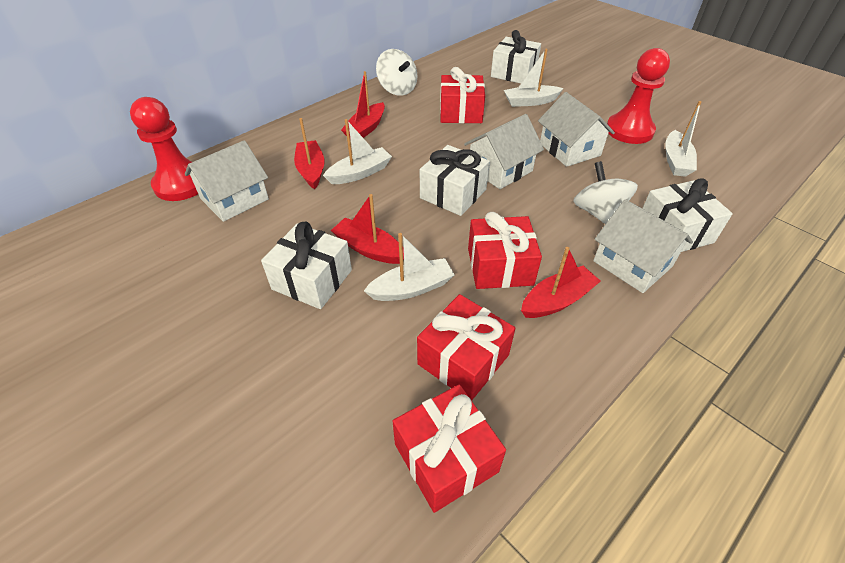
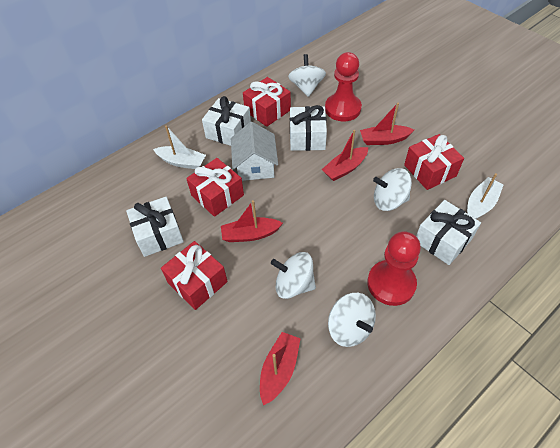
white boat: [323,119,392,184] [364,233,455,301] [504,49,564,107] [665,101,701,177] = 4 -> [153,125,206,169] [467,173,504,219] = 2
white house: [185,140,269,222] [464,114,544,189] [538,92,615,167] [593,199,693,293] = 4 -> [231,122,278,181] = 1
white spinning top: [376,49,417,96] [573,161,638,224] = 2 -> [271,252,316,299] [288,54,326,97] [328,293,376,347] [373,168,412,211] = 4

